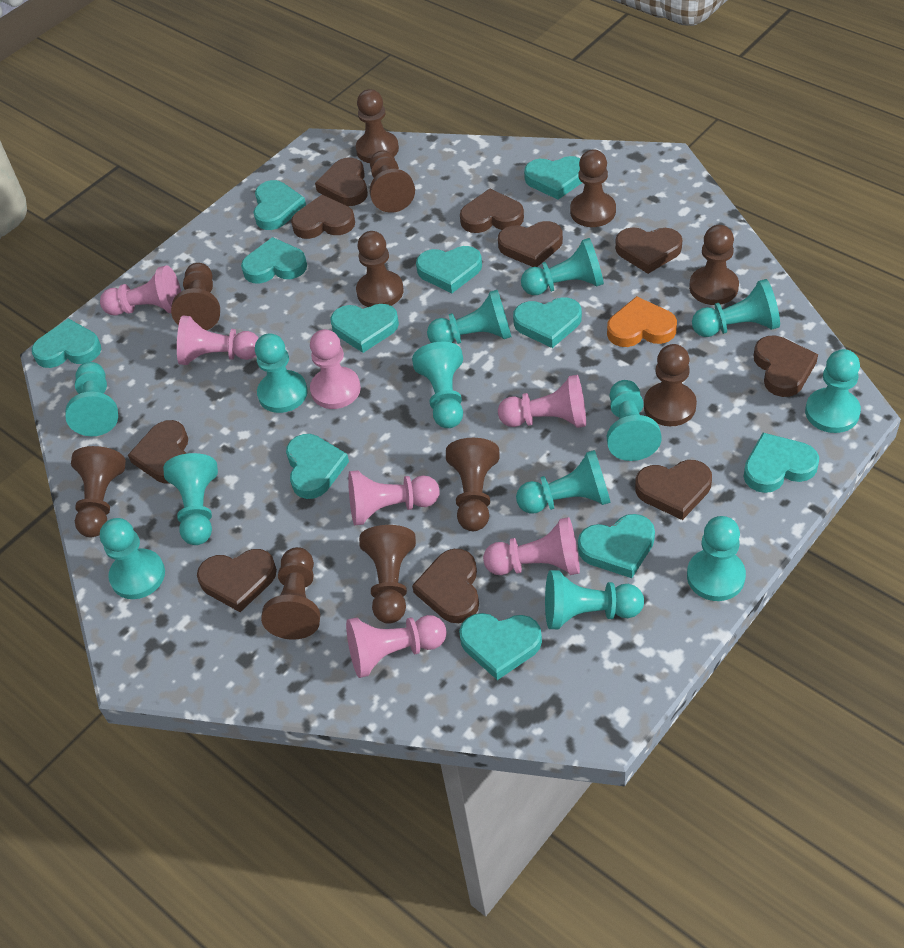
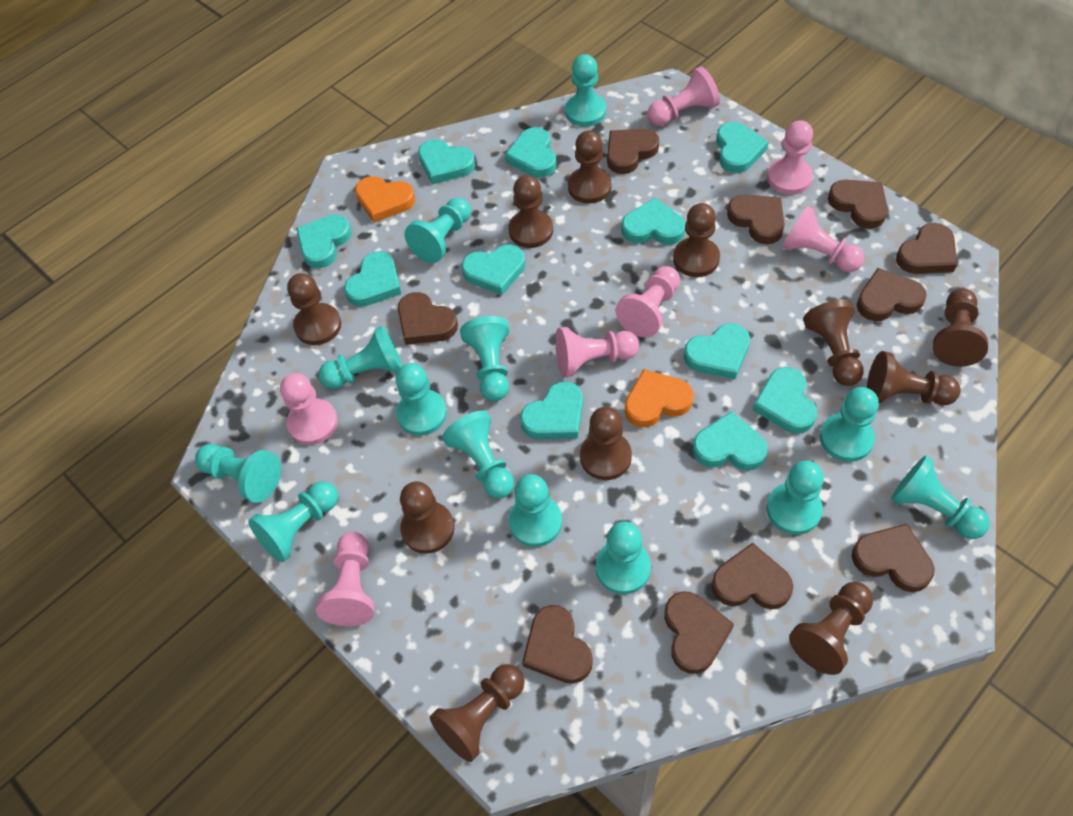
orange heart: [607,296,677,347] = 1 -> [355,176,415,223] [625,369,694,428] = 2

